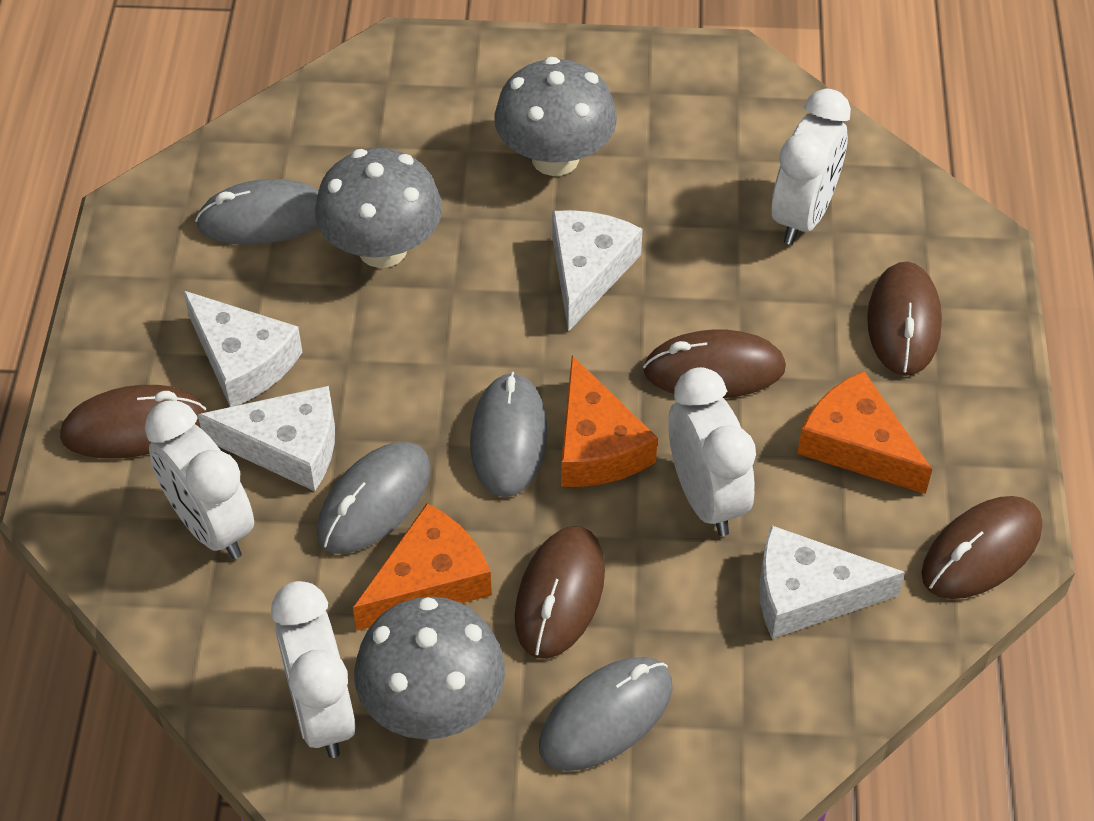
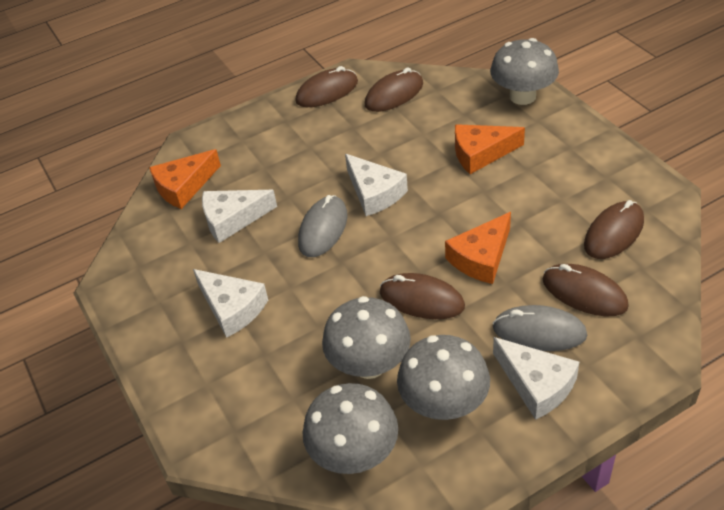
grey mouse: [195,179,319,245] [317,442,431,554] [470,372,547,497] [539,657,673,771] = 4 -> [298,195,347,257] [492,305,587,351] = 2
grey mushroom: [315,148,442,268] [354,597,505,739] [494,57,617,176] = 3 -> [302,383,398,474] [322,296,411,379] [397,335,490,420] [490,38,559,105] = 4
white clock: [145,401,254,559] [271,581,356,758] [668,367,756,536] [771,89,851,245] = 4 -> none = 0

